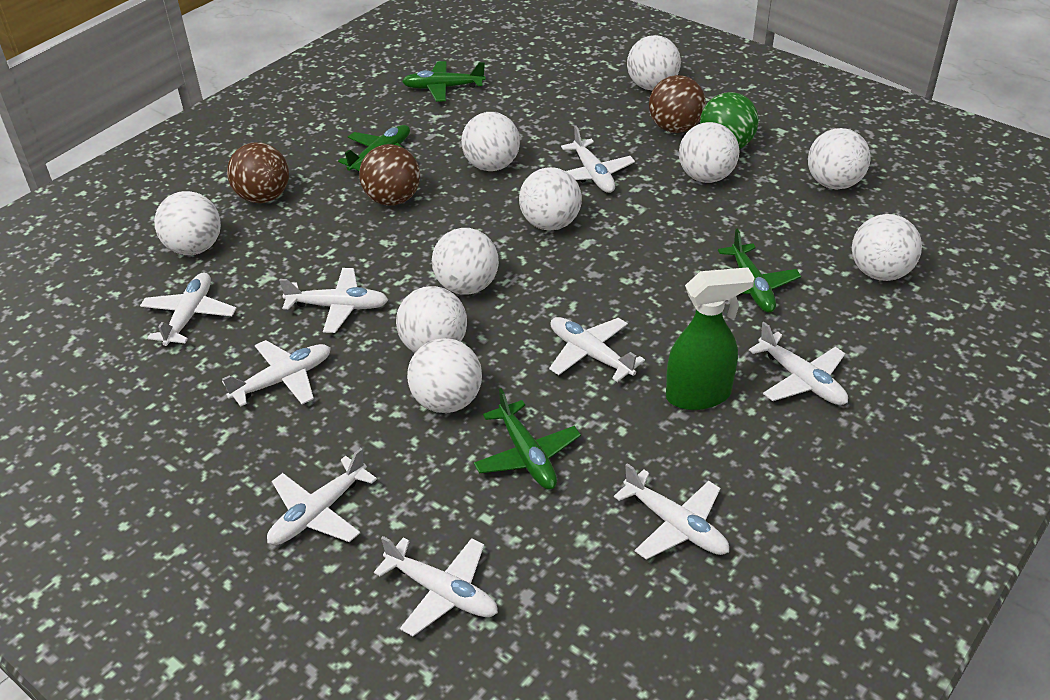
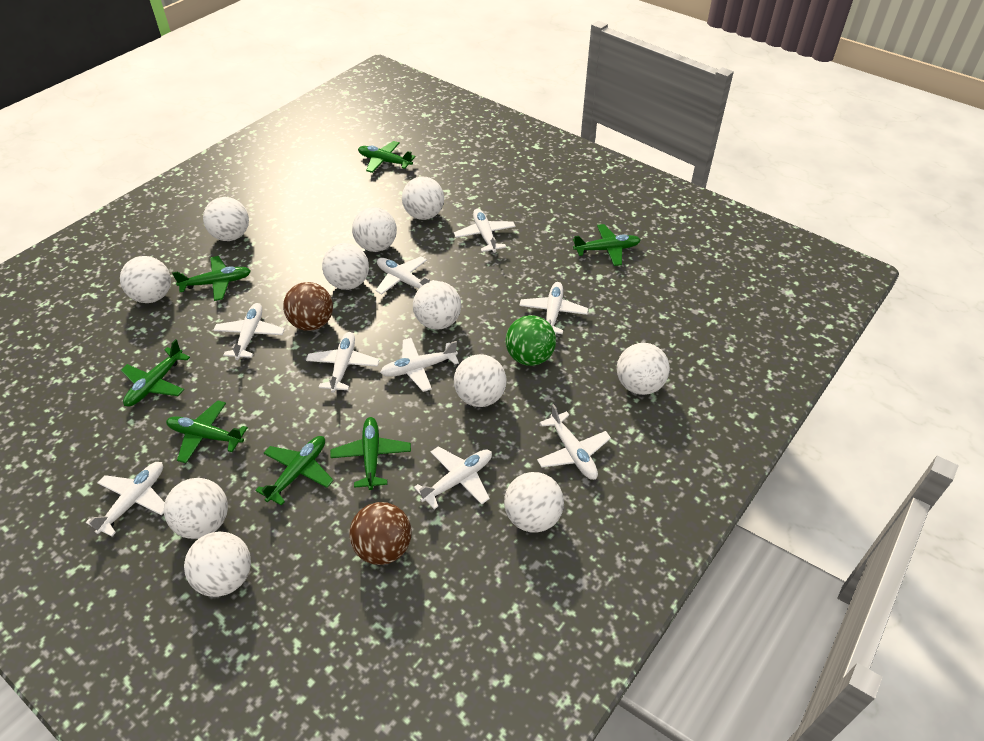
brown ball: [227,142,289,203] [359,144,420,206] [649,75,706,133] = 3 -> [283,282,333,331] [349,502,412,565] = 2
green plane: [338,125,416,172] [402,61,486,102] [474,388,581,489] [718,228,801,313] = 4 -> [121,339,190,407] [166,400,248,463] [172,256,251,301] [255,436,333,506] [330,417,411,490] [358,141,415,173] [573,224,641,266] = 7
green spray bottle: [666,267,755,410] = 1 -> none = 0
white ball: [154,191,221,255] [396,286,467,353] [407,338,482,413] [432,228,499,295] [461,112,520,171] [519,167,582,231] [627,35,681,90] [679,122,739,183] [808,128,871,189] [852,214,922,281] = 10 -> [120,256,171,303] [164,478,228,539] [184,532,251,597] [203,197,249,241] [322,243,369,290] [352,207,397,252] [402,177,444,220] [413,281,461,330] [454,354,506,407] [504,472,564,533] [617,343,670,395] = 11

